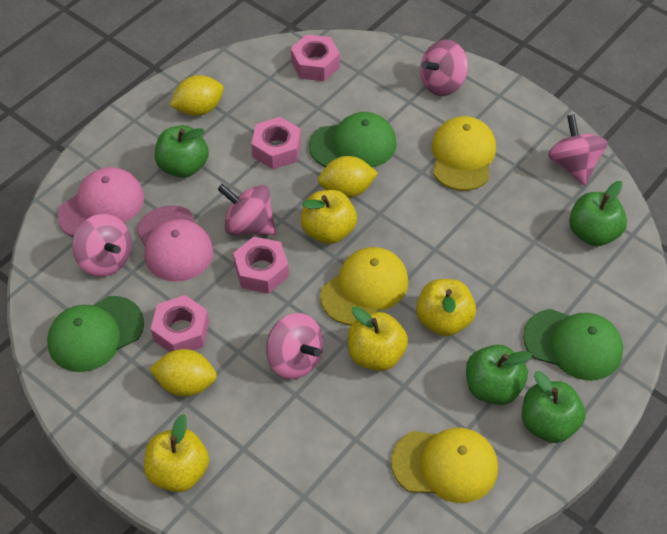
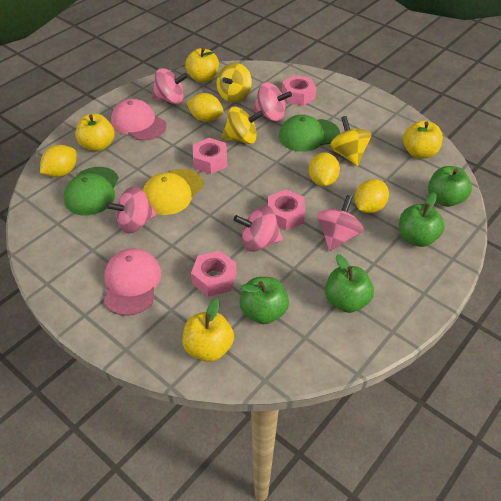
green cap: [47,296,144,372] [309,112,397,167] [523,309,623,381] = 3 -> [64,167,119,215] [279,115,340,152] = 2
yellow cap: [320,247,409,325] [391,428,498,503] [432,116,496,191] = 3 -> [143,169,204,215] = 1
yellow lemon: [149,349,217,397] [170,75,224,116] [318,156,378,198] = 3 -> [40,145,77,177] [187,93,224,122] [309,152,340,186] [354,179,389,213] = 4
yellow spinning top: none = 0 -> [217,63,252,102] [222,107,264,144] [330,116,371,166] = 3

